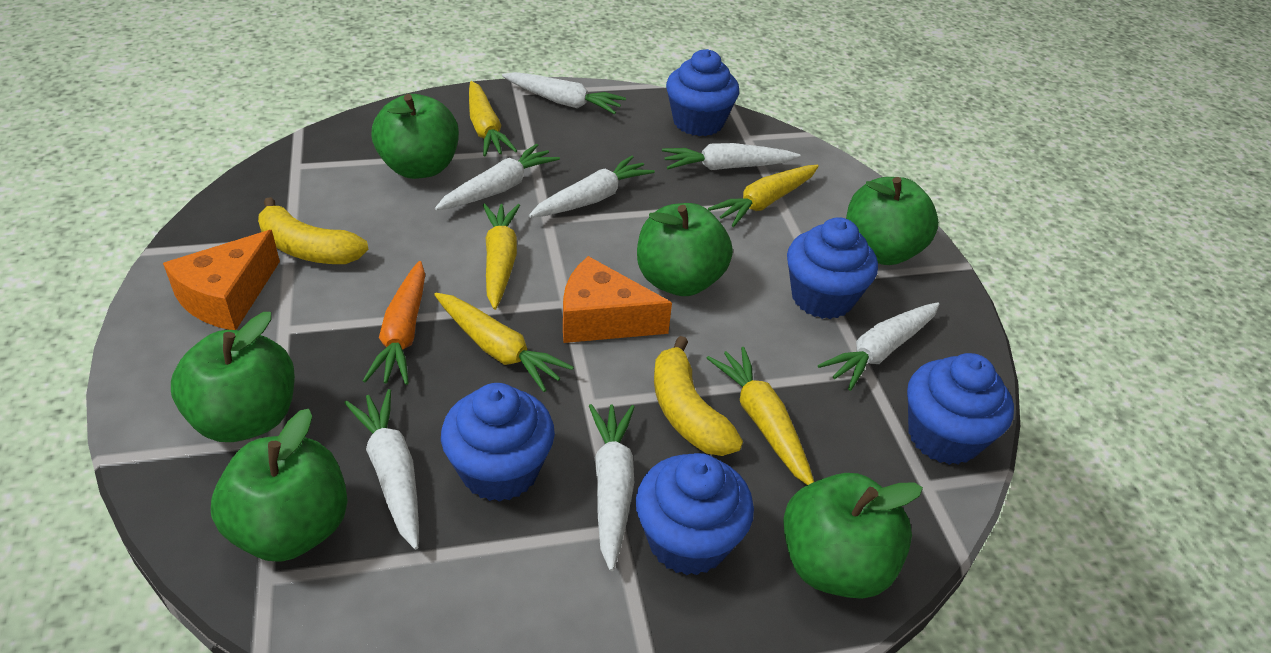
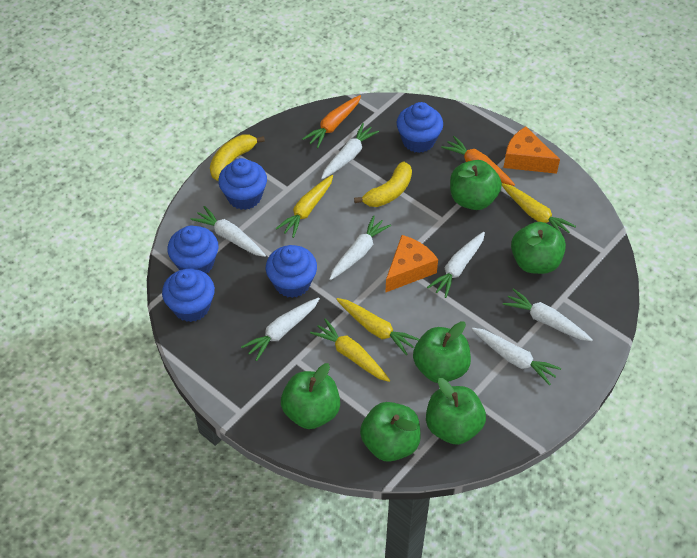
orange carrot: [363,261,425,385] = 1 -> [302,95,361,148] [441,136,515,186] = 2
yellow carrot: [434,293,574,392] [469,81,517,157] [483,204,520,310] [707,347,814,485] [708,165,819,227] = 5 -> [276,175,333,238] [310,318,390,382] [336,298,419,355] [502,183,576,236] = 4

